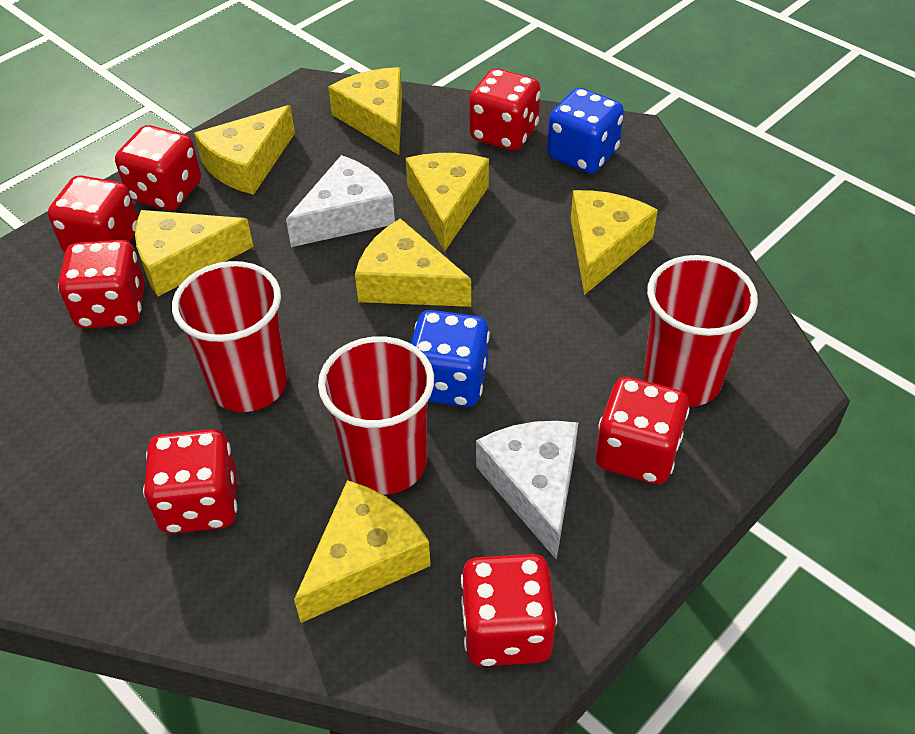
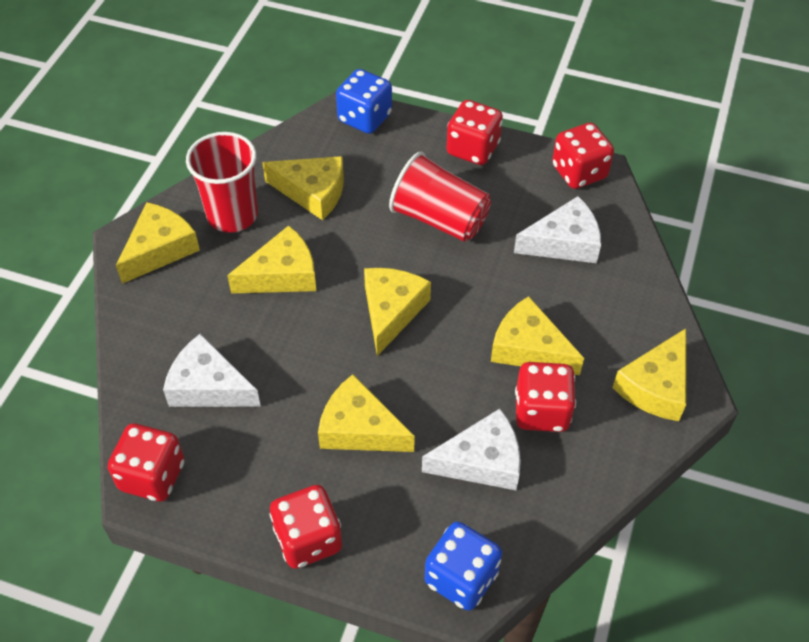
red cup: [172,261,287,412] [318,336,434,494] [644,255,758,407] = 3 -> [186,132,258,233] [389,152,491,242] = 2
red dice: [48,175,138,253] [58,240,145,328] [115,125,201,211] [143,429,237,534] [461,554,557,666] [469,69,540,151] [596,377,689,484] = 7 -> [108,423,185,502] [269,485,342,569] [446,100,503,165] [515,362,576,432] [552,123,614,189] = 5
white cheese: [286,155,395,247] [476,421,578,560] = 2 -> [163,334,261,407] [422,409,521,490] [514,196,601,263] = 3

